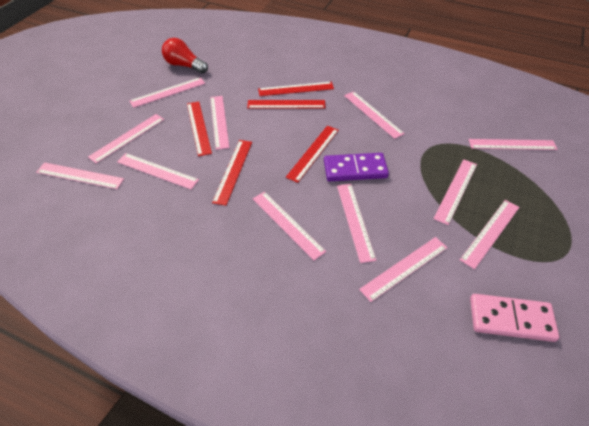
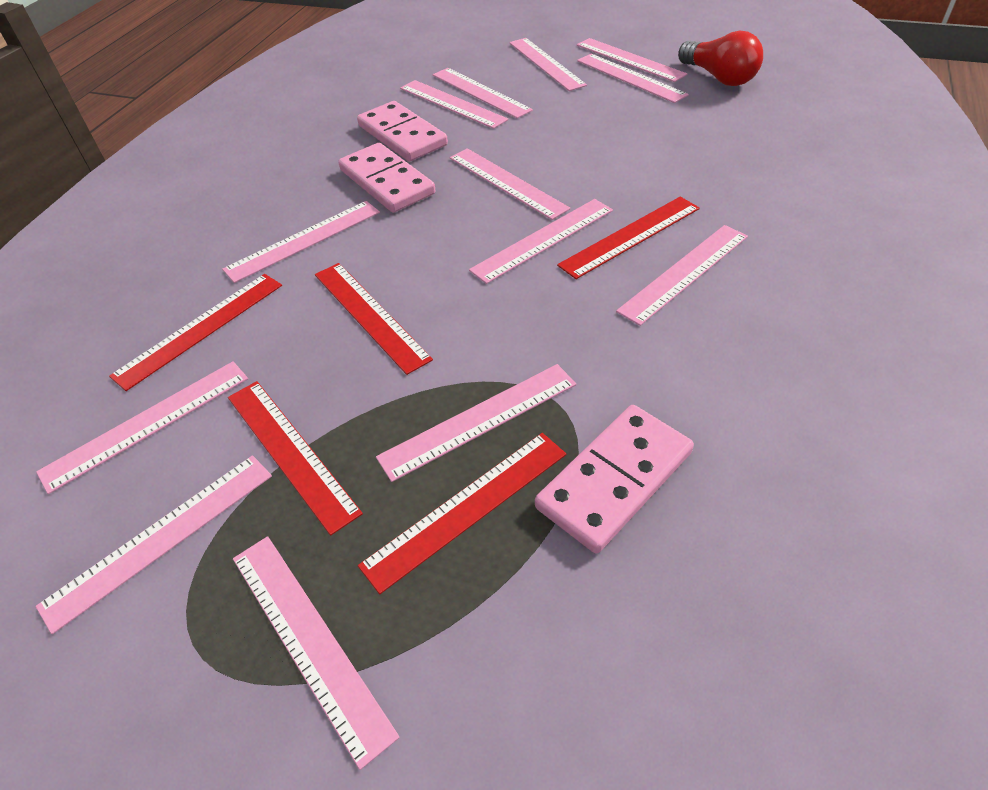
pink domino: [470,294,560,342] = 1 -> [338,143,435,213] [357,101,448,161] [535,405,694,553] = 3
pink ruler: [36,162,124,189] [88,114,164,164] [117,153,199,190] [130,77,205,108] [210,96,229,150] [253,192,326,260] [337,184,376,263] [344,91,405,139] [359,237,447,302] [434,159,477,225] [460,200,520,270] [469,139,558,150] = 12 -> [35,455,272,634] [36,361,248,494] [222,201,380,283] [233,536,400,770] [376,364,576,482] [400,80,508,129] [433,68,533,118] [449,148,570,220] [469,199,613,284] [509,38,587,91] [577,38,687,82] [577,54,689,103] [616,225,748,326] = 13
purple domino: [324,153,389,181] = 1 -> none = 0

